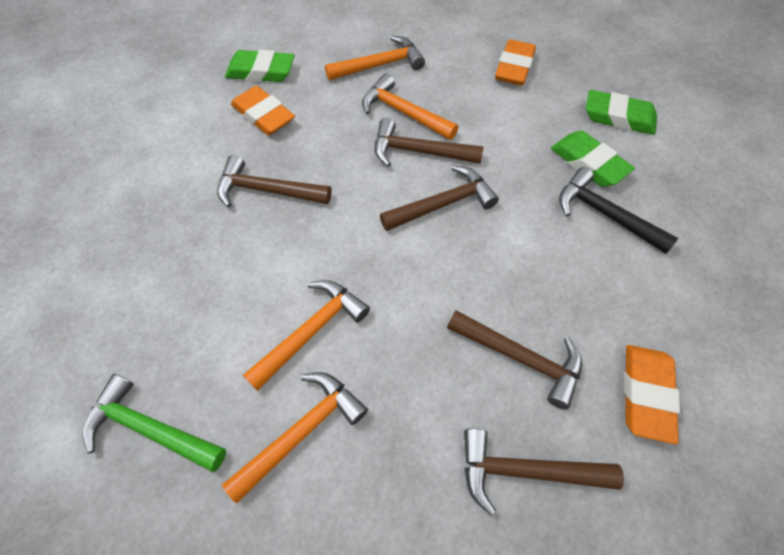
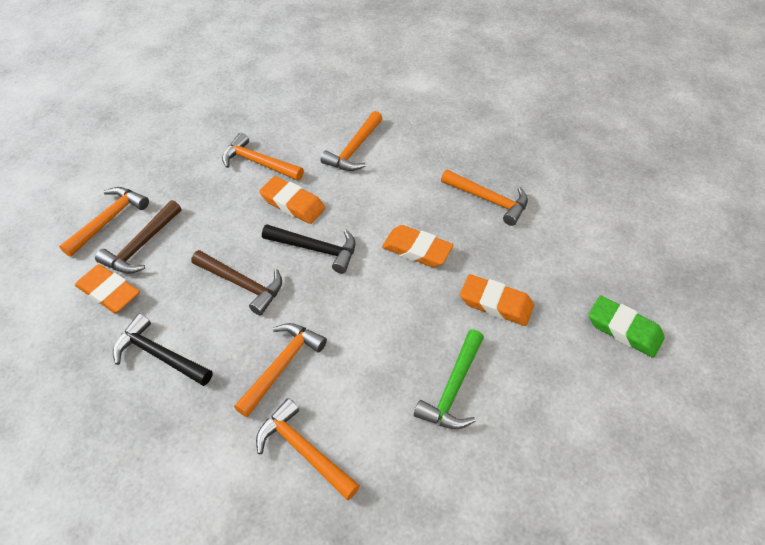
black hammer: [559,167,678,254] = 1 -> [113,314,213,386] [262,225,355,273] = 2
brown hammer: [217,155,331,208] [375,118,484,167] [380,165,499,231] [447,310,582,410] [464,428,624,515] = 5 -> [95,200,181,274] [191,250,282,315] = 2
green eraser: [225,50,294,82] [551,131,635,186] [586,90,657,135] = 3 -> [589,295,665,358] = 1
orange eraser: [231,86,295,135] [495,39,536,86] [624,345,680,444] = 3 -> [75,264,140,313] [259,176,325,224] [382,225,453,267] [460,274,534,326] = 4
orange hammer: [222,372,368,503] [243,280,370,391] [325,36,425,80] [362,73,459,140] = 4 -> [59,187,149,257] [222,133,304,181] [234,323,327,417] [256,398,360,500] [320,111,383,171] [441,170,528,226] = 6

